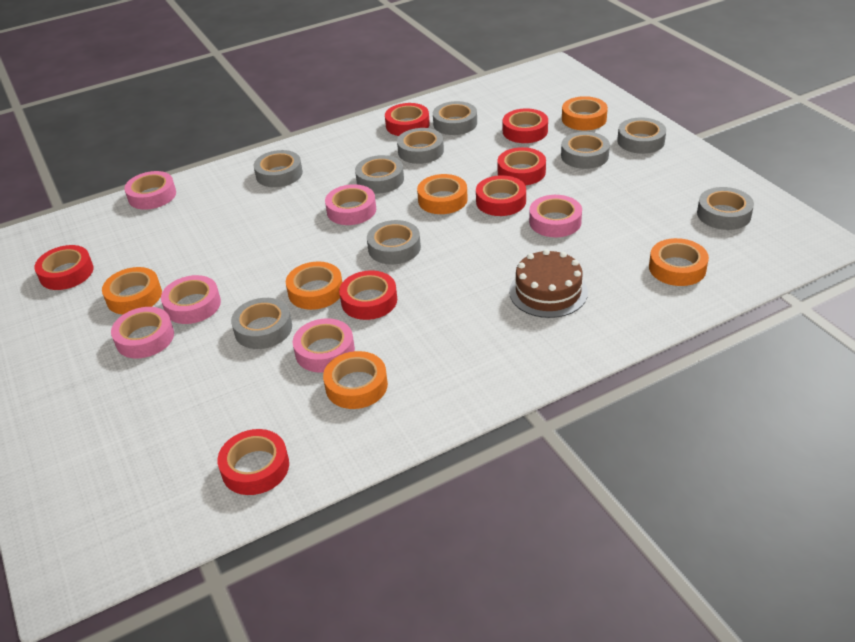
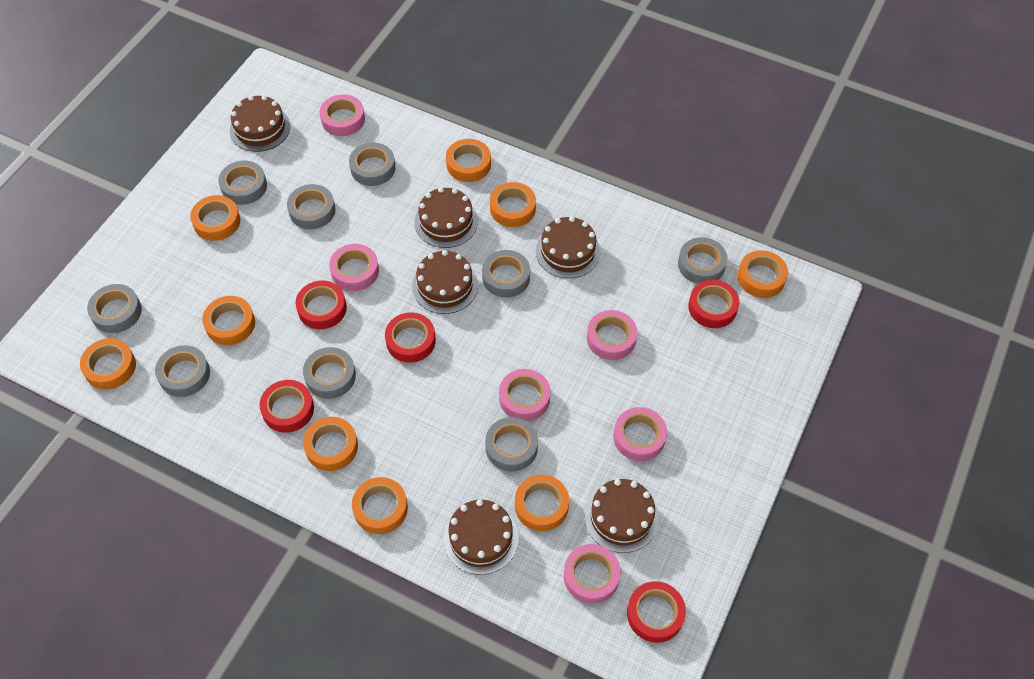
brown cake: [509,249,588,318] = 1 -> [230,95,290,152] [412,250,478,314] [414,187,478,248] [443,499,519,575] [536,216,600,278] [584,479,659,553] = 6
orange tape: [102,267,162,314] [286,261,342,310] [323,351,388,409] [417,174,468,214] [562,96,608,131] [649,238,709,286] = 6 -> [80,338,136,390] [190,195,240,241] [202,296,255,345] [303,417,358,471] [352,477,408,534] [446,139,491,182] [490,182,536,227] [515,475,569,531] [737,250,788,298] = 9
red tape: [34,245,94,290] [217,429,289,495] [339,270,397,320] [385,103,430,136] [476,175,526,216] [497,147,546,185] [503,108,548,143] = 7 -> [260,380,314,433] [296,280,347,329] [385,312,436,363] [627,581,686,643] [688,280,739,328] = 5

